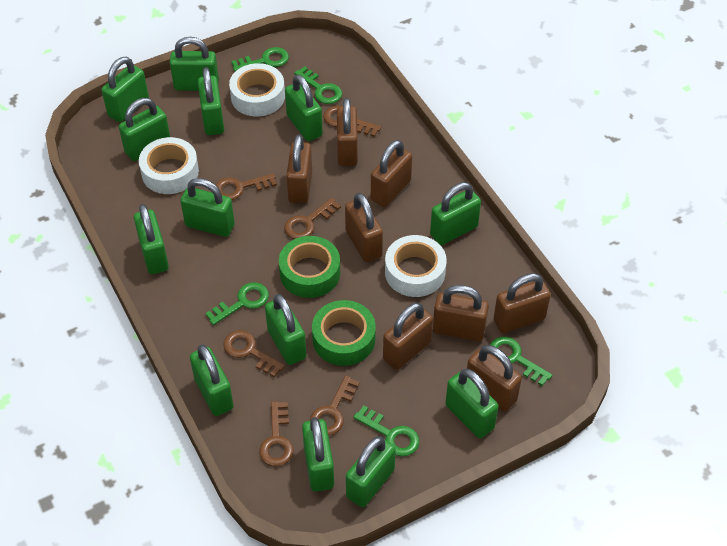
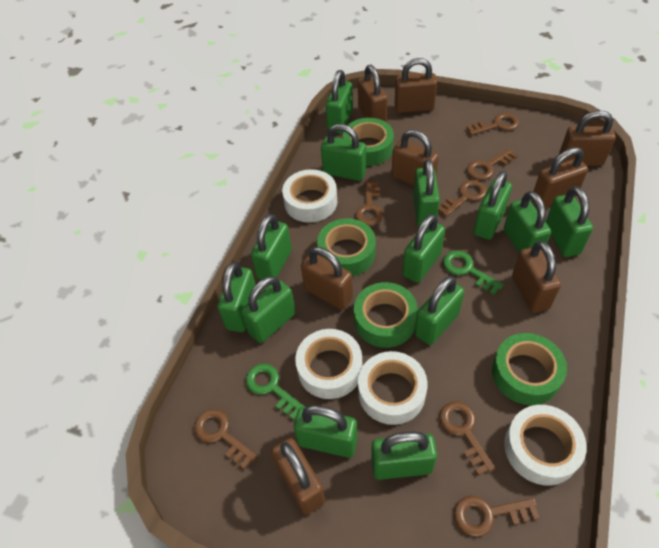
brown key: [216,173,277,200] [223,330,285,377] [259,401,294,467] [284,198,341,239] [310,375,360,435] [323,106,381,137] = 6 -> [194,409,257,469] [356,181,383,226] [438,180,487,217] [440,401,495,476] [454,496,540,537] [466,113,519,136] [467,149,518,180] = 7
green key: [205,282,269,325] [231,47,289,72] [294,66,342,104] [353,405,419,456] [490,337,552,386] = 5 -> [246,364,305,420] [443,251,503,295] = 2
green tape: [279,236,340,298] [312,300,376,366] = 2 -> [317,218,376,276] [343,118,394,166] [354,282,418,348] [492,333,567,405] = 4
white tape: [139,137,199,194] [229,63,285,117] [385,235,447,297] = 3 -> [282,169,337,223] [295,329,362,399] [358,351,428,425] [504,405,587,486] = 4

